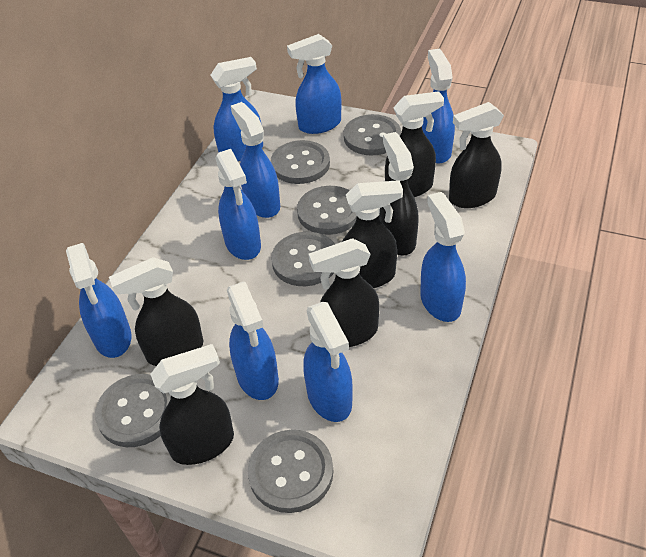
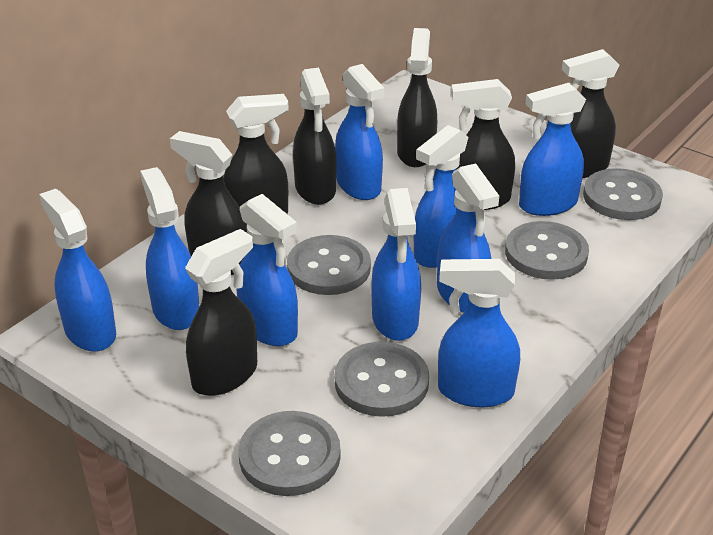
grey button: [95,374,171,447] [248,430,333,513] [271,140,330,184] [271,232,335,286] [297,186,357,235] [344,114,401,156] = 6 -> [239,411,341,496] [287,235,371,295] [335,342,429,417] [505,221,589,280] [583,168,663,220] = 5

